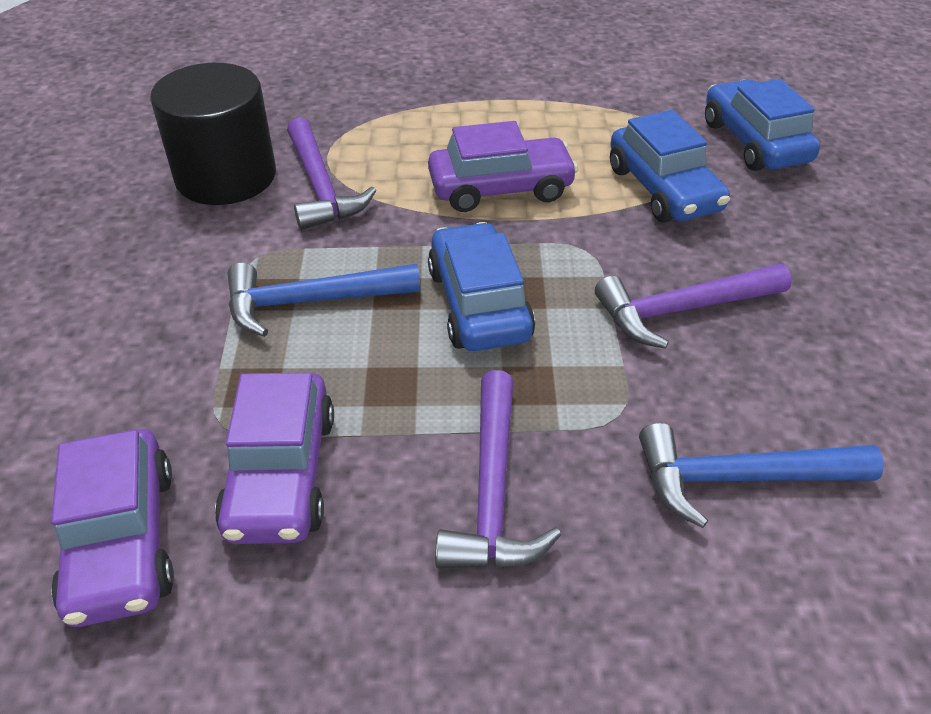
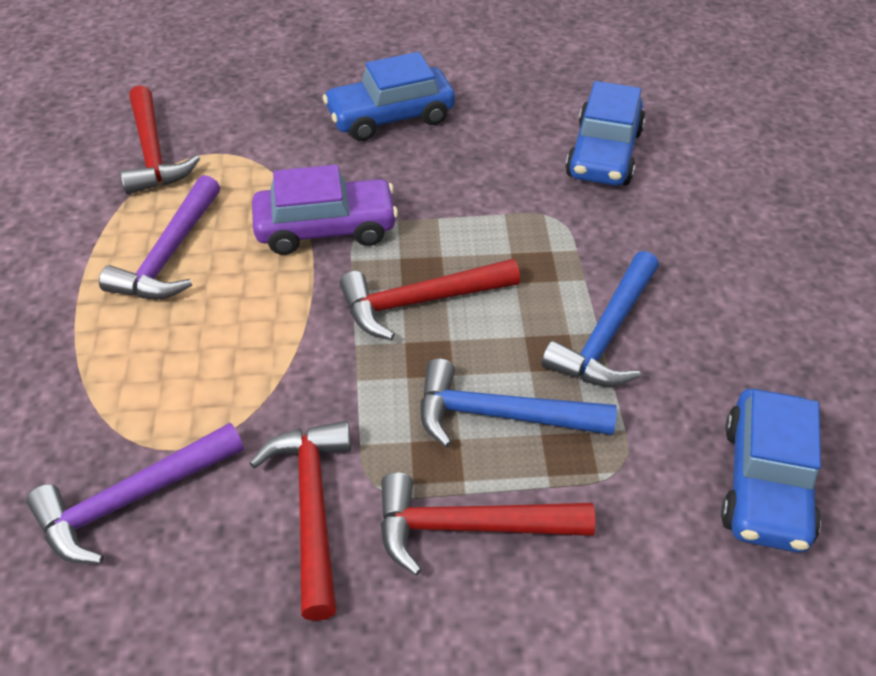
black cylinder: [150,63,276,205] = 1 -> none = 0
purple car: [51,429,174,627] [215,373,334,544] [428,121,578,212] = 3 -> [252,165,398,255] = 1
purple hammer: [287,118,377,230] [435,370,561,569] [595,264,792,349] = 3 -> [26,423,244,564] [99,175,220,299] = 2
red hammer: none = 0 -> [120,85,200,194] [249,421,351,621] [339,259,520,340] [381,472,595,576] = 4

